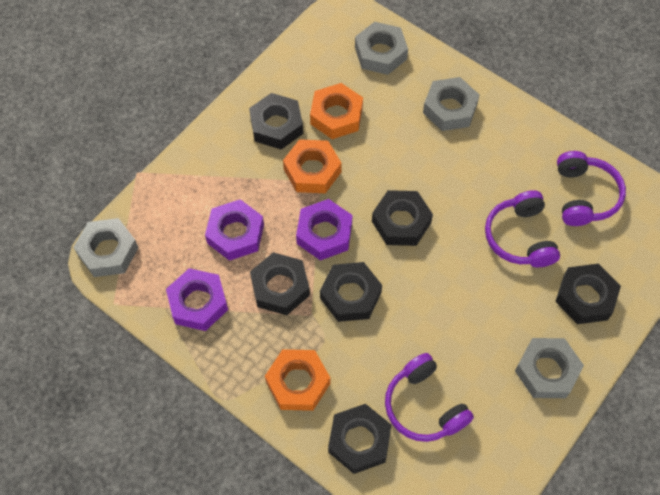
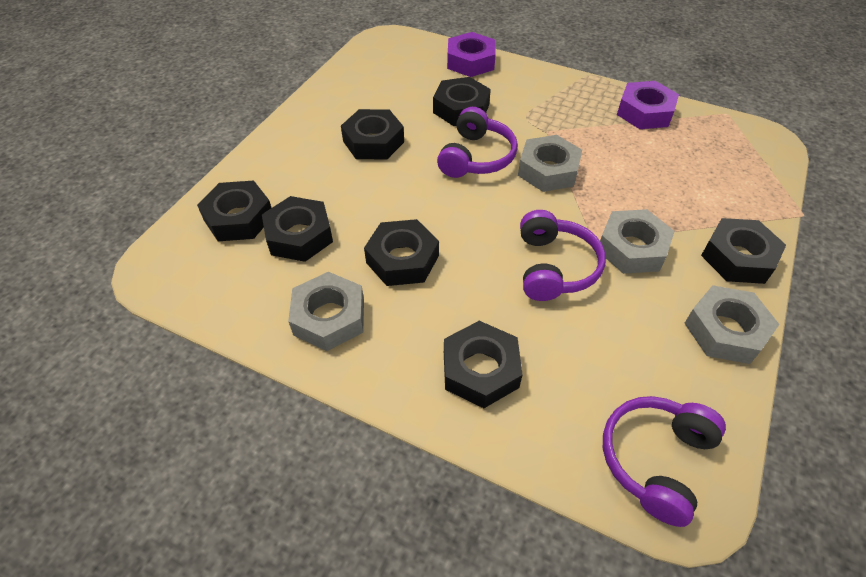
black nut: [249,93,303,150] [250,252,310,315] [320,262,382,322] [328,404,391,474] [372,190,433,246] [555,264,621,324] = 6 -> [197,180,271,241] [262,196,333,262] [341,109,404,160] [364,219,439,286] [433,77,491,126] [444,321,523,408] [701,218,786,284] = 7
orange nut: [265,349,330,411] [283,139,342,193] [310,83,363,139] = 3 -> none = 0
purple nut: [166,268,228,331] [205,199,264,261] [296,199,353,261] = 3 -> [447,32,496,77] [617,81,679,129] = 2

